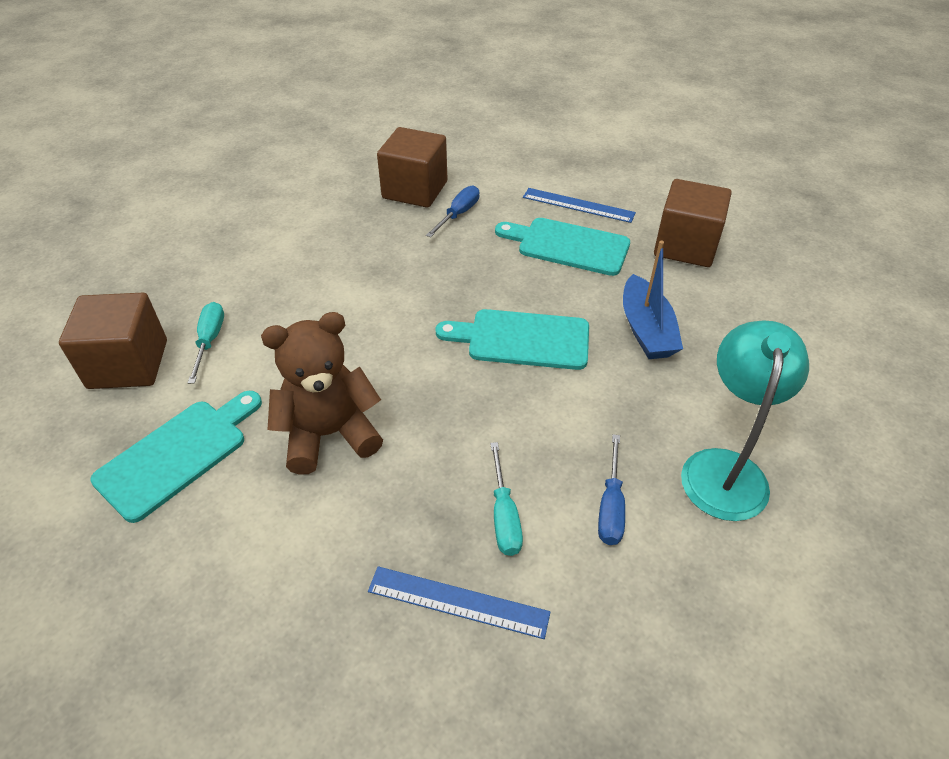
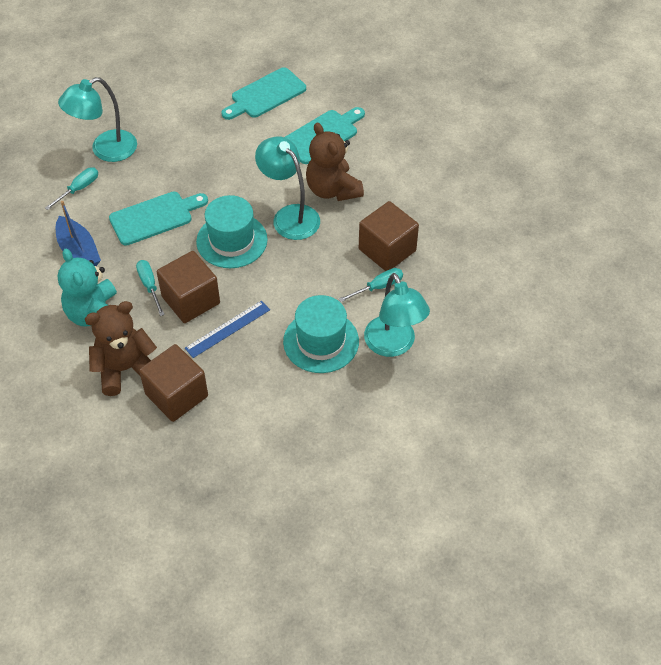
blue ruler: [368,566,551,639] [523,188,636,223] = 2 -> [185,301,270,358] = 1
blue screwdriver: [426,186,479,237] [598,434,625,545] = 2 -> none = 0
brown teddy bear: [261,312,383,475] = 1 -> [85,301,157,396] [306,122,364,201] = 2
turquoise hat: none = 0 -> [196,195,268,268] [283,295,359,373] = 2
turquoise lamp: [681,321,809,521] = 1 -> [58,77,137,162] [255,136,320,240] [364,273,430,357] = 3
turquoise screwdriver: [188,302,224,384] [490,442,523,556] = 2 -> [45,167,98,210] [136,260,165,316] [339,268,403,302] = 3
turquoise teddy bear: none = 0 -> [58,249,117,327] = 1

